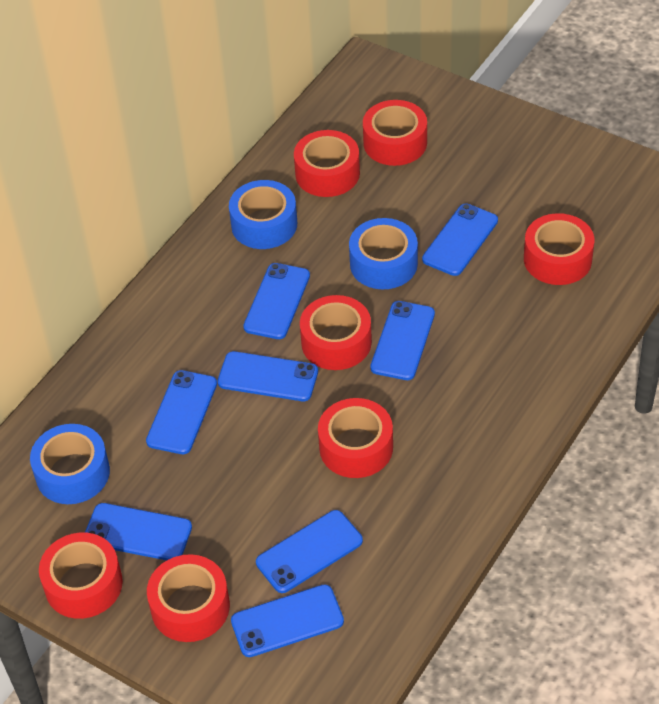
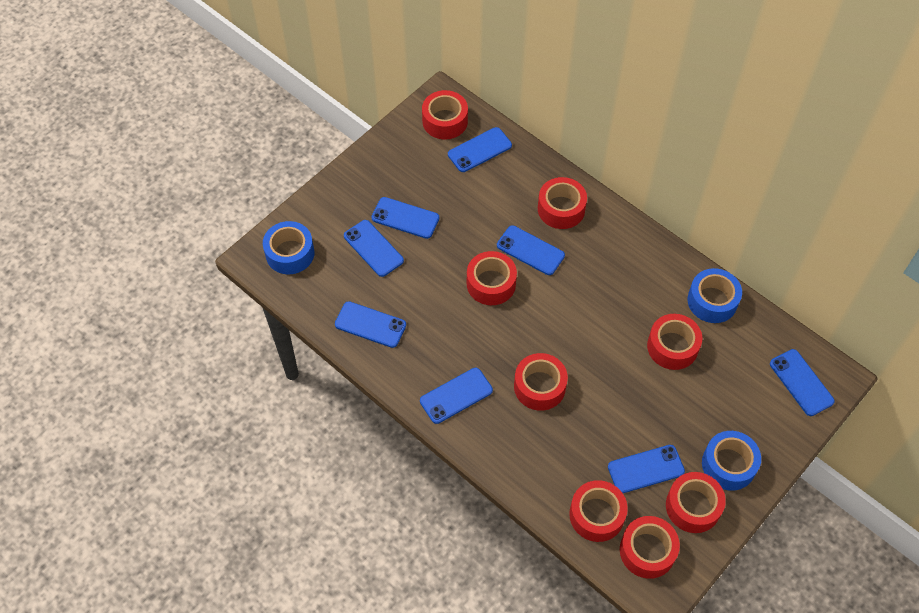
red tape: [39,533,123,619] [147,554,230,642] [294,130,360,197] [300,295,372,370] [318,398,393,478] [363,100,427,166] [524,213,594,285] = 7 -> [422,90,468,140] [467,251,517,305] [514,353,568,411] [538,177,587,229] [569,480,628,542] [620,516,680,579] [647,314,702,370] [666,472,726,533] = 8

